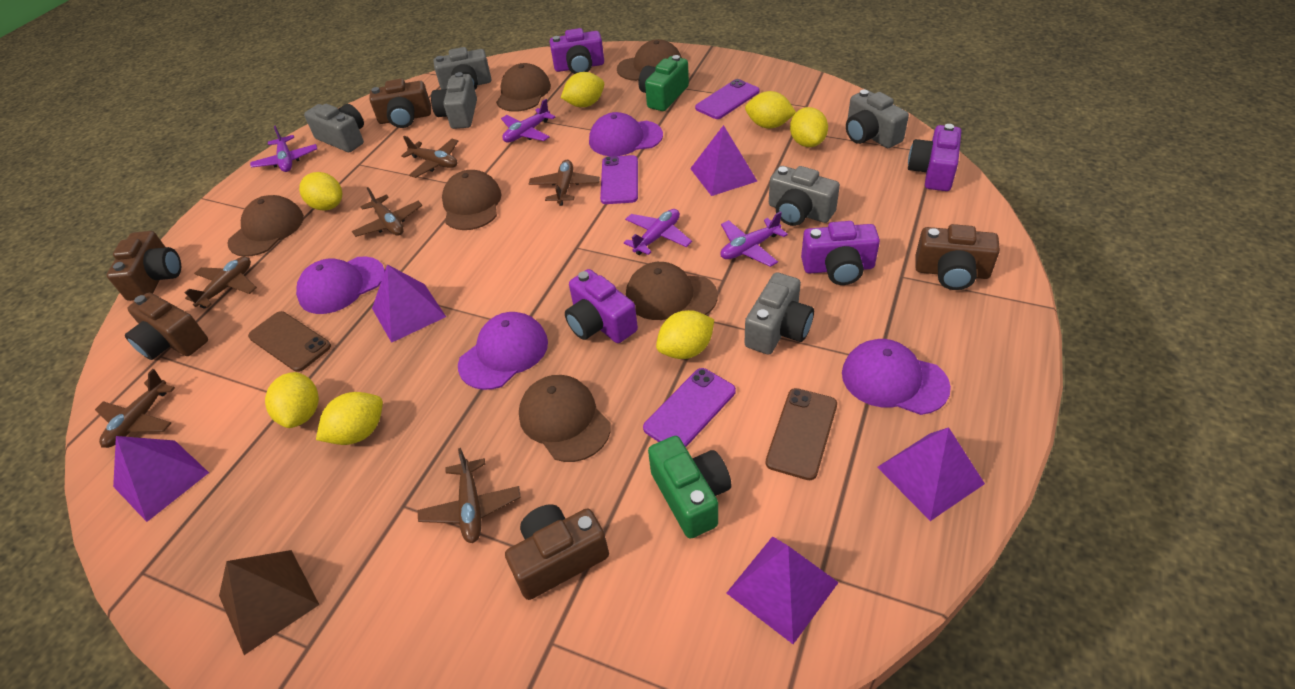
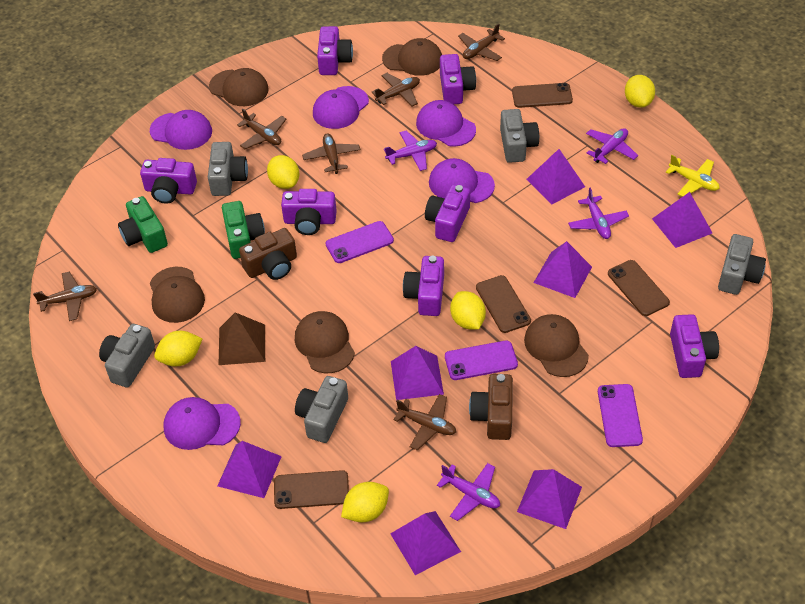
brown camera: [107,231,181,301] [125,293,208,360] [369,79,431,128] [505,504,609,600] [915,224,1000,290] = 5 -> [239,228,297,280] [469,374,513,440] = 2
brown cap: [227,195,304,257] [442,170,502,230] [496,63,551,112] [519,375,611,462] [617,39,682,81] [626,262,718,320] = 6 -> [150,267,205,323] [209,68,269,106] [295,311,355,373] [382,38,442,76] [524,314,589,377] = 5
brown phone: [248,311,331,372] [765,388,837,480] = 2 -> [274,470,349,509] [476,275,531,333] [512,83,573,108] [608,260,670,316] = 4
grey camera: [304,104,364,152] [431,72,477,129] [434,47,491,90] [744,272,814,355] [769,166,840,226] [846,90,909,148] = 6 -> [99,324,155,388] [208,142,248,196] [295,376,348,443] [500,109,539,163] [718,234,766,295] = 5
purple camera: [550,28,604,74] [565,269,638,343] [801,221,880,285] [908,124,961,191] = 4 -> [140,158,197,204] [281,189,337,235] [317,26,353,75] [403,256,444,316] [425,185,470,242] [440,54,476,104] [670,314,719,378] = 7
purple cap: [296,257,385,314] [458,312,548,390] [589,112,663,156] [842,339,951,415] = 4 -> [150,110,212,150] [164,397,241,450] [313,86,369,129] [416,100,476,147] [429,158,495,203] = 5
purple pyramid: [113,436,209,522] [372,264,446,343] [690,125,757,196] [727,536,839,644] [877,427,985,521] = 5 -> [217,441,282,498] [390,511,461,575] [391,346,444,400] [517,469,582,529] [526,149,585,204] [534,241,592,298] [652,192,712,248] = 7
yellow lemon: [265,372,319,428] [299,172,342,211] [316,392,383,445] [561,72,604,107] [656,310,714,359] [745,91,796,128] [790,107,828,147] = 7 -> [154,331,202,366] [267,155,299,189] [341,482,389,522] [450,291,486,329] [625,75,655,108] = 5
yellow plane: none = 0 -> [666,155,720,197] = 1

